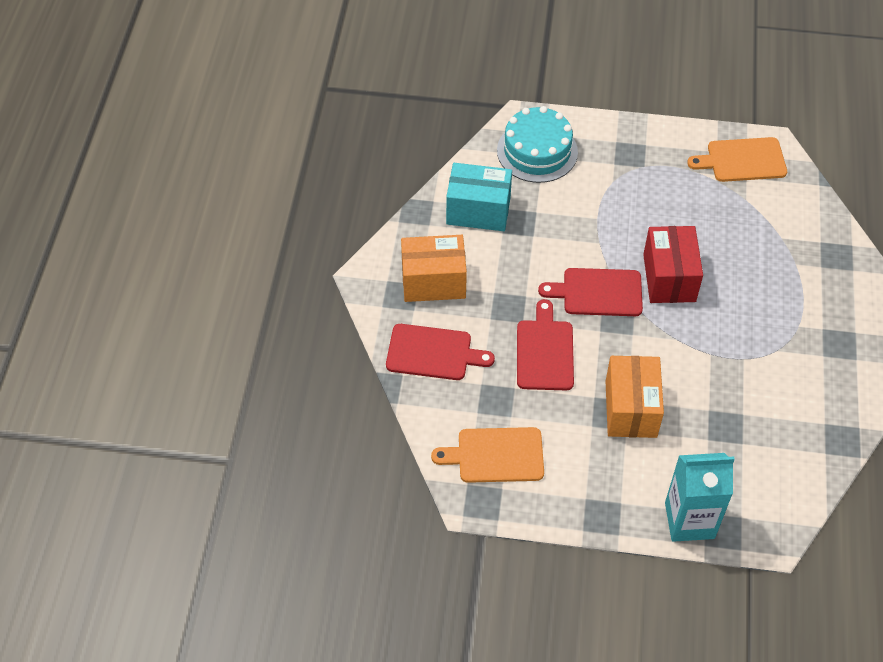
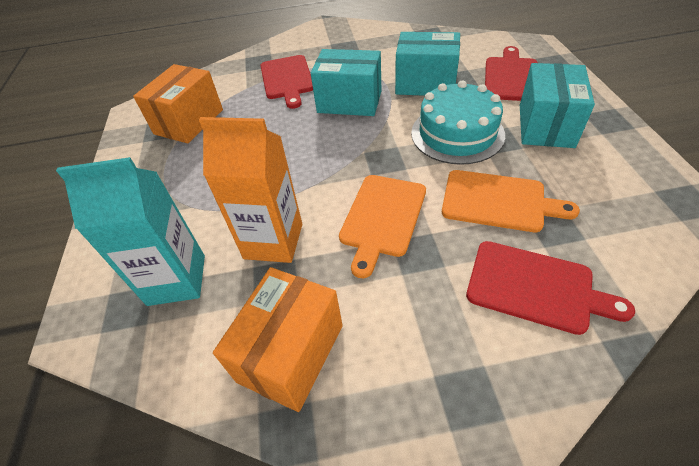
orange carton: none = 0 -> [199,117,302,263] = 1
red box: [643,226,703,303] = 1 -> none = 0
turquoise box: [446,163,512,231] = 1 -> [311,49,381,116] [395,32,460,96] [520,63,595,148] = 3

